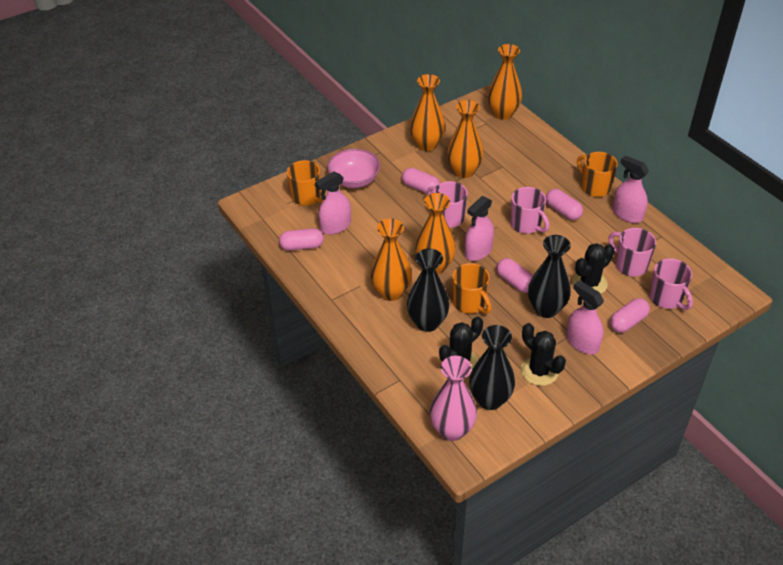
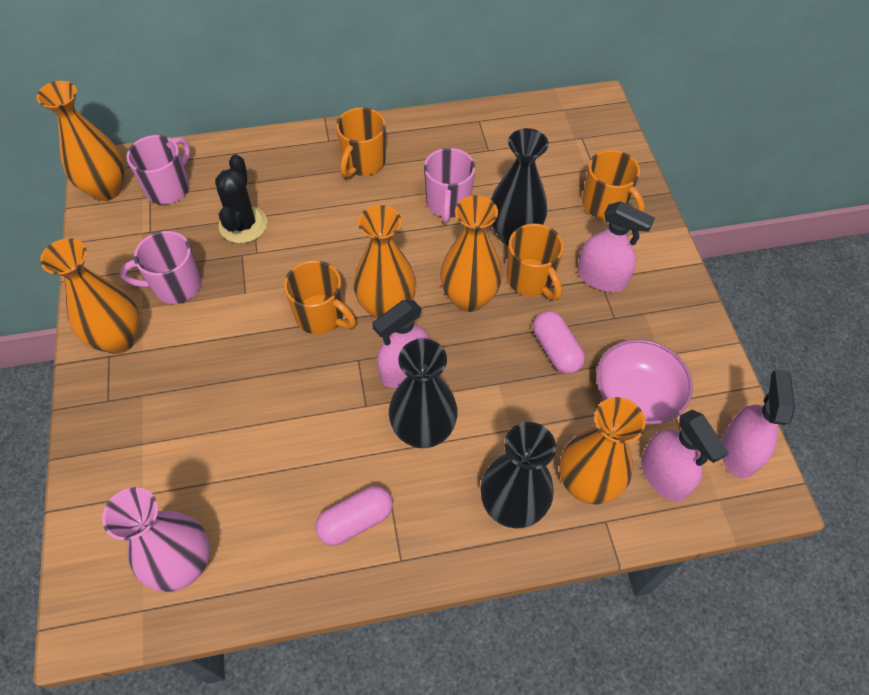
black cactus: [439,316,483,376] [521,323,566,386] [572,243,615,294] = 3 -> [215,154,267,243] = 1
orange mug: [287,160,326,206] [452,263,492,314] [577,152,618,197] = 3 -> [284,260,356,334] [336,107,386,178] [506,224,564,300] [582,150,645,219] = 4
pink capsule: [279,228,324,251] [402,168,440,194] [496,258,533,293] [546,189,583,220] [610,298,650,333] = 5 -> [316,486,393,546] [533,311,585,374] = 2
pink mug: [427,181,468,228] [510,187,549,234] [609,228,656,276] [649,258,693,310] = 4 -> [119,231,202,304] [126,135,190,205] [424,148,475,223] = 3

